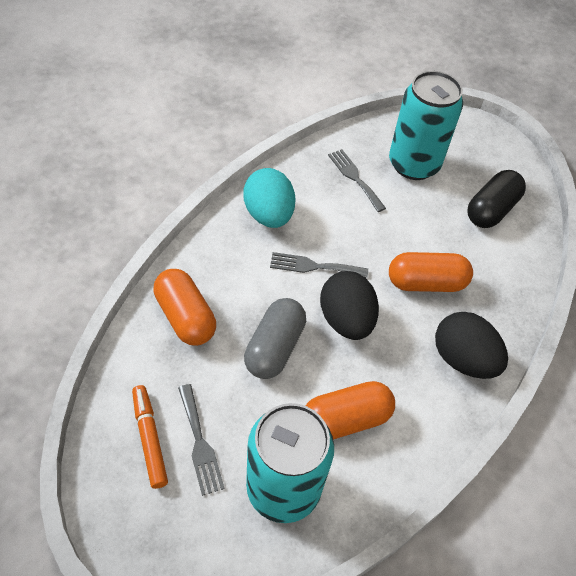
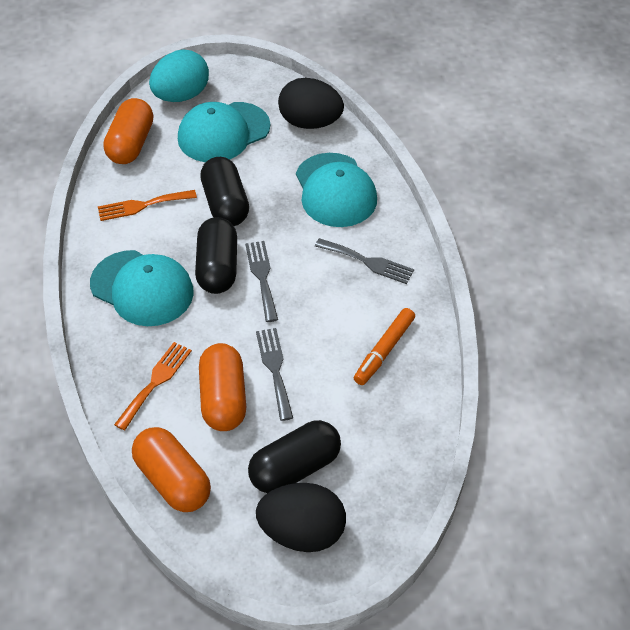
black capsule: [467,170,526,228] = 1 -> [195,217,237,294] [200,157,249,226] [248,420,341,493] = 3
grey capsule: [244,298,306,379] = 1 -> none = 0
orange fork: none = 0 -> [98,190,197,221] [114,342,192,430] = 2
turquoise can: [246,403,334,523] [389,71,463,180] = 2 -> none = 0
turquoise cap: none = 0 -> [90,250,194,326] [178,102,270,162] [296,153,377,227] = 3

